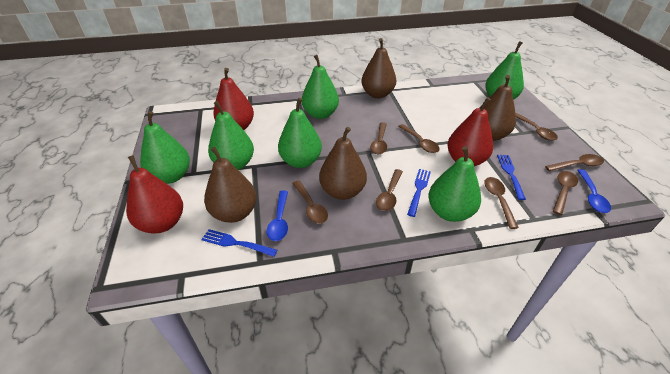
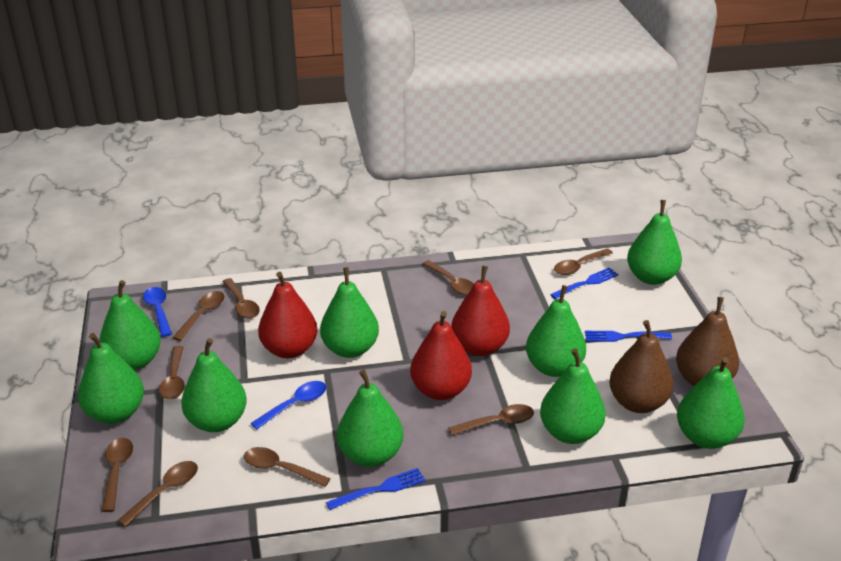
brown pear: [204,147,257,223] [319,127,367,200] [361,38,396,98] [479,75,516,141] = 4 -> [609,320,674,413] [676,297,739,386] = 2
brown spoon: [292,180,328,224] [370,122,387,154] [376,169,403,211] [398,124,440,153] [484,177,519,229] [515,113,558,141] [545,154,604,171] [553,171,578,215] = 8 -> [102,438,133,512] [117,461,198,527] [159,346,185,400] [173,291,225,341] [222,278,260,319] [244,447,331,487] [422,260,474,295] [448,404,534,436] [554,248,613,275] = 9
green pear: [140,111,190,184] [208,101,254,170] [278,98,322,168] [302,55,339,119] [428,146,481,222] [485,41,524,100] = 6 -> [78,333,144,424] [99,280,161,370] [181,338,247,432] [320,267,379,358] [337,370,403,467] [526,285,586,377] [540,348,606,444] [627,200,682,285] [677,357,745,449] = 9

